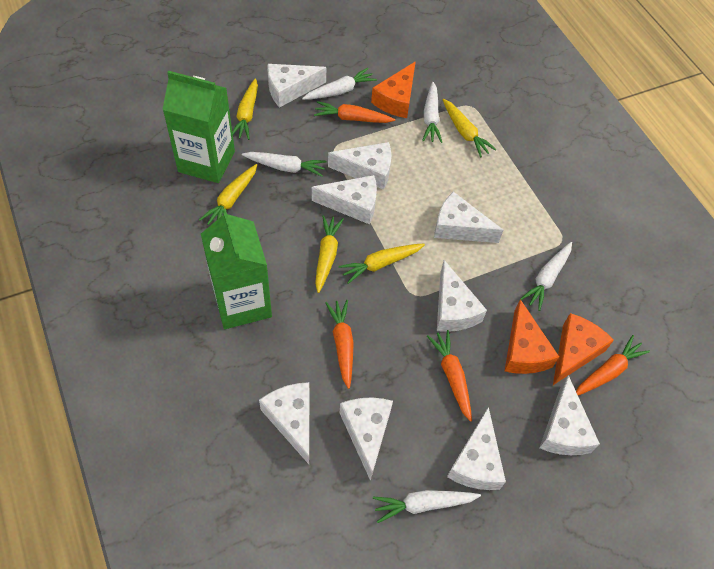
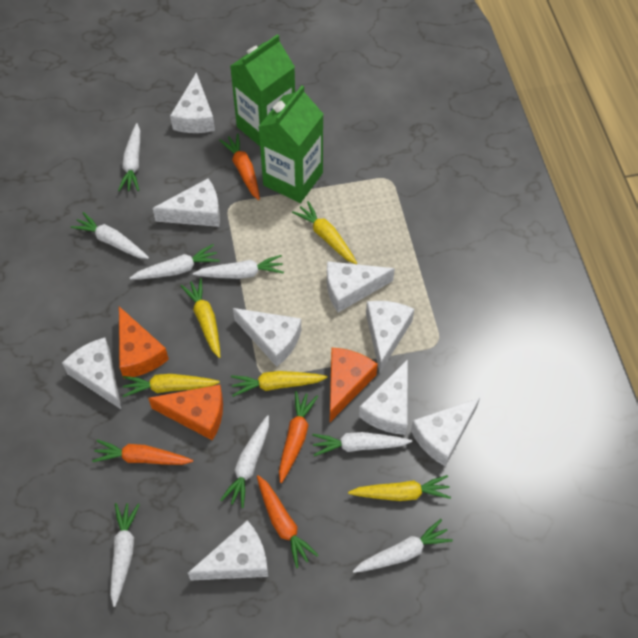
white carrot: [242,152,327,177] [302,68,377,100] [373,490,481,523] [422,82,442,143] [520,242,572,311] = 5 -> [71,212,149,259] [110,503,140,607] [118,123,140,191] [130,244,220,280] [193,255,284,279] [220,415,269,508] [312,432,412,456] [353,519,453,573] = 8

